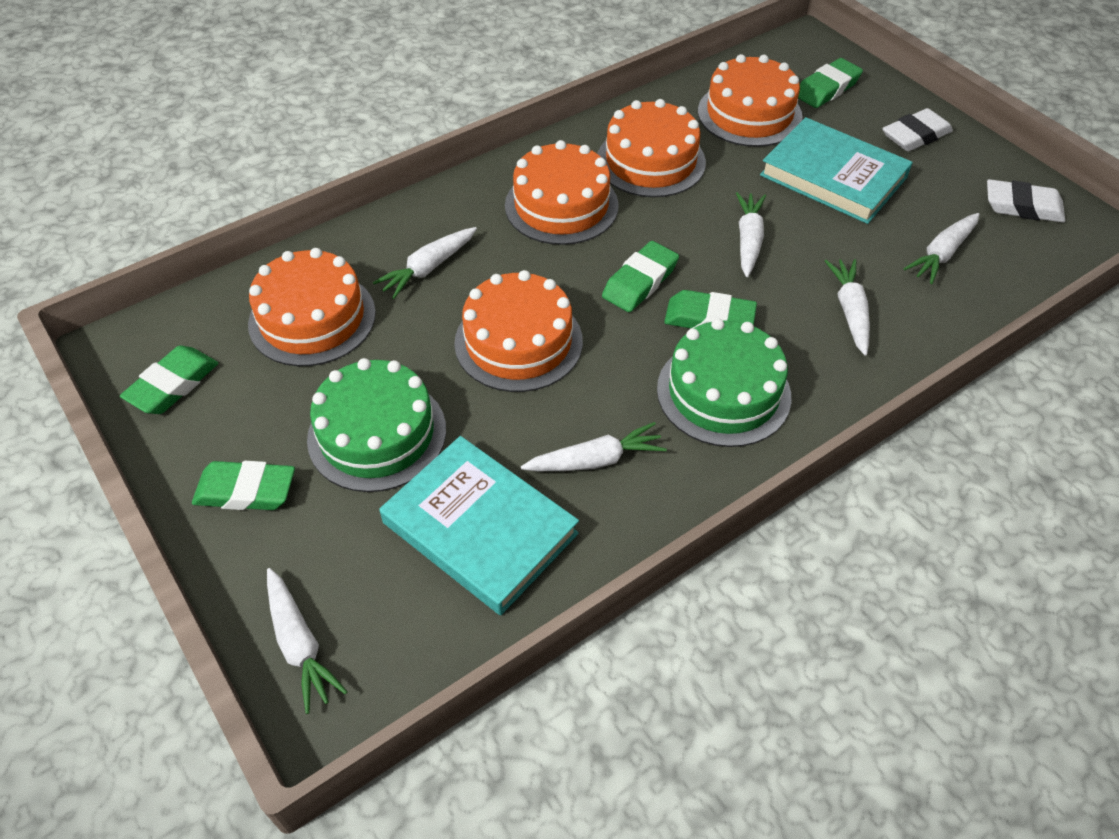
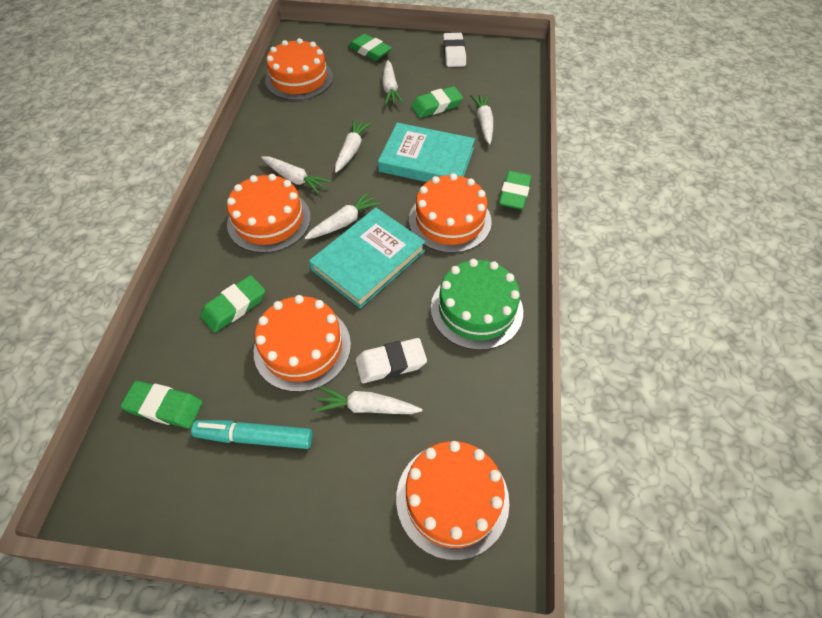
green cake: [307,358,446,492] [657,318,791,447] = 2 -> [431,259,523,350] = 1
turquoise marker: none = 0 -> [191,420,312,449] = 1

